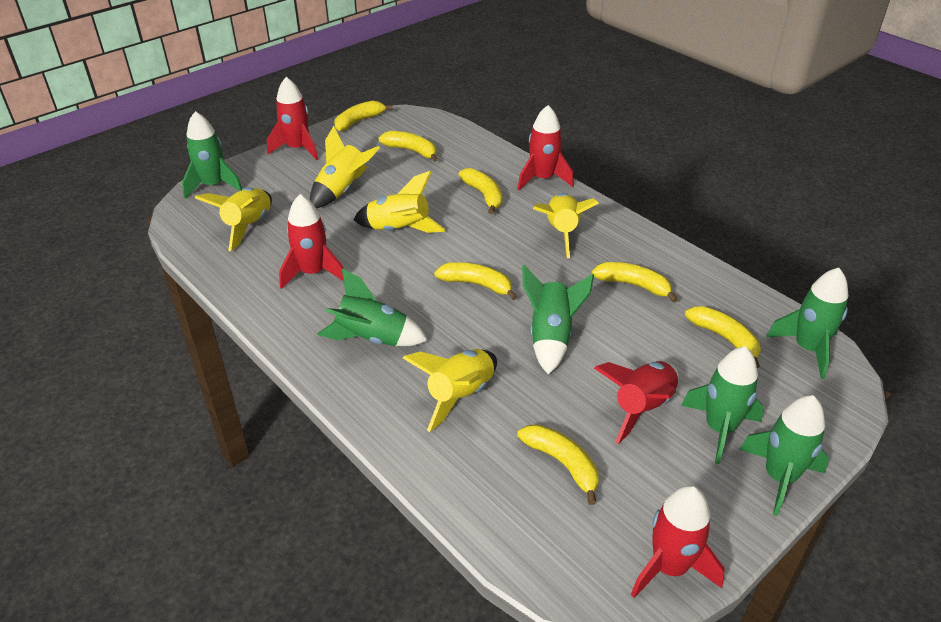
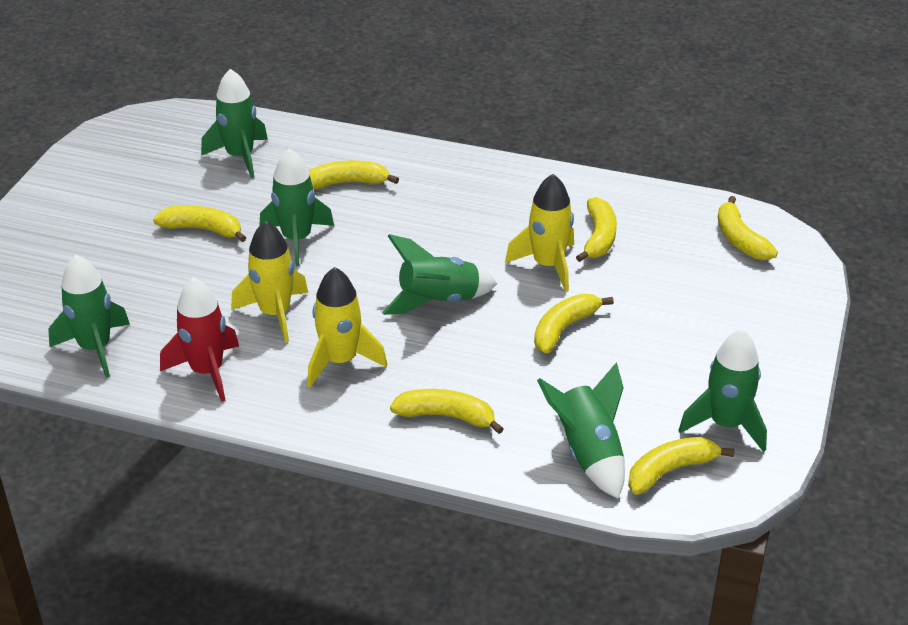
red rocket: [267,77,318,160] [279,194,344,289] [517,105,574,190] [594,361,678,444] [631,485,725,598] = 5 -> [160,277,239,402] = 1
yellow rocket: [195,187,272,251] [310,126,380,208] [353,171,446,233] [403,349,497,432] [533,193,599,258] = 5 -> [231,221,308,343] [307,267,387,387] [505,174,574,292] = 3

